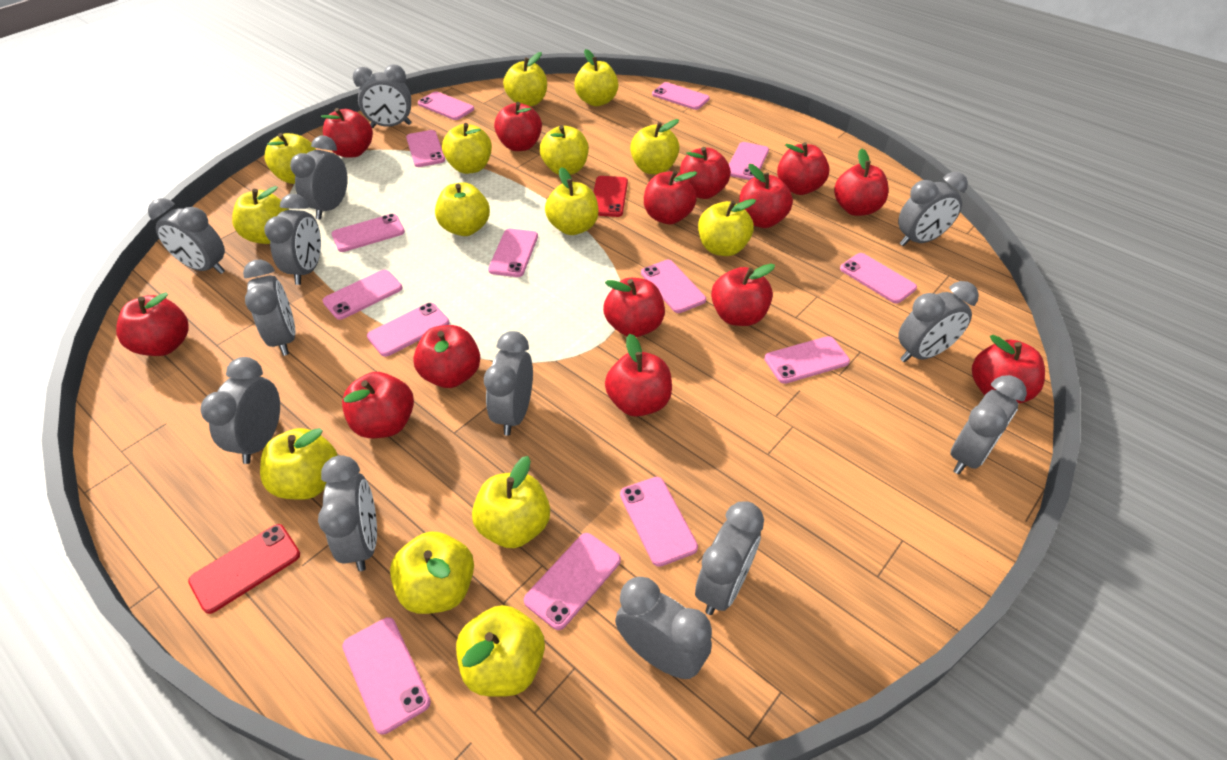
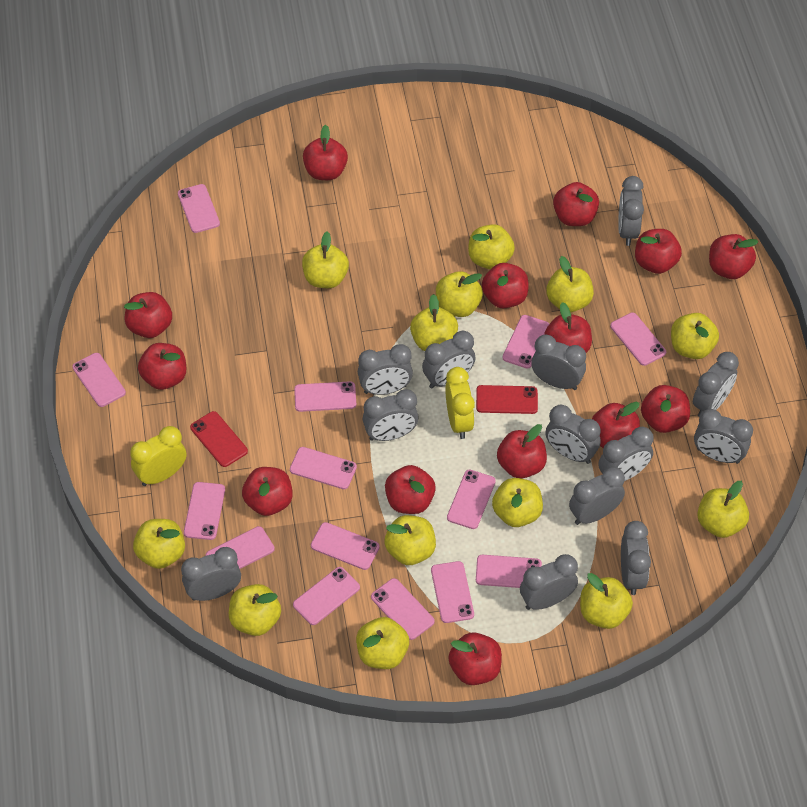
yellow apple: [232,186,289,244] [260,428,338,500] [264,133,316,184] [390,532,474,614] [435,182,490,236] [442,123,492,174] [456,605,545,697] [472,456,550,548] [503,52,547,106] [540,125,589,175] [545,167,599,235] [574,49,618,106] [630,119,680,174] [698,199,756,256] = 14 -> [133,519,185,569] [229,584,281,636] [302,231,349,288] [356,617,409,669] [385,515,436,565] [410,294,458,351] [436,271,483,317] [468,224,515,269] [492,478,543,527] [546,256,594,312] [580,573,633,629] [671,313,719,359] [697,481,749,538] = 13
yellow clock: none = 0 -> [130,426,187,486] [445,367,475,439] = 2

